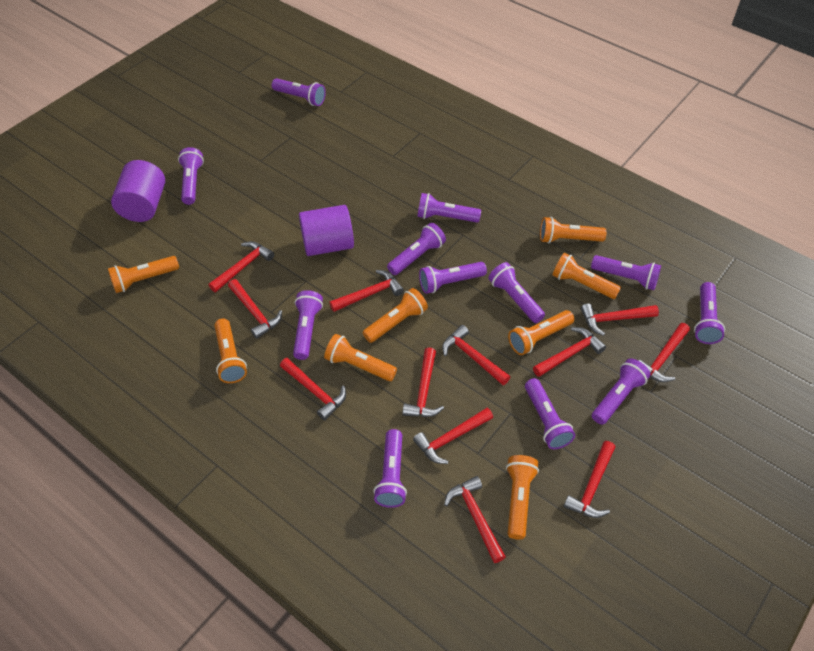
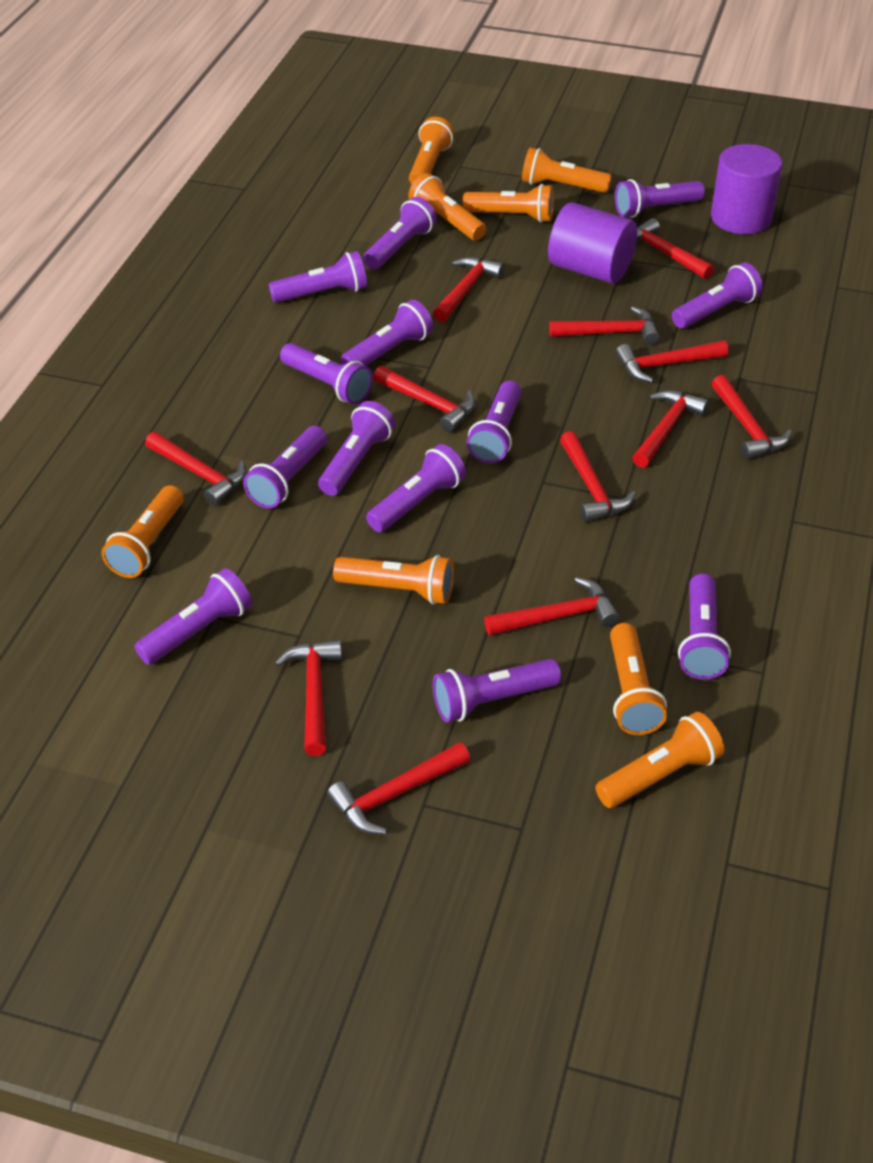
purple flashlight: [178,147,204,205] [272,78,326,106] [293,290,323,360] [373,429,407,508] [387,223,446,275] [417,193,481,223] [419,262,487,294] [488,262,545,323] [525,378,575,449] [591,255,661,290] [592,358,650,425] [694,282,725,344] = 12 -> [135,568,252,665] [243,426,327,508] [269,251,367,303] [280,343,373,404] [318,401,395,496] [341,300,433,366] [364,197,437,269] [366,444,466,532] [433,659,561,722] [467,381,522,463] [615,179,705,218] [672,262,763,329] [678,574,731,679] = 13

